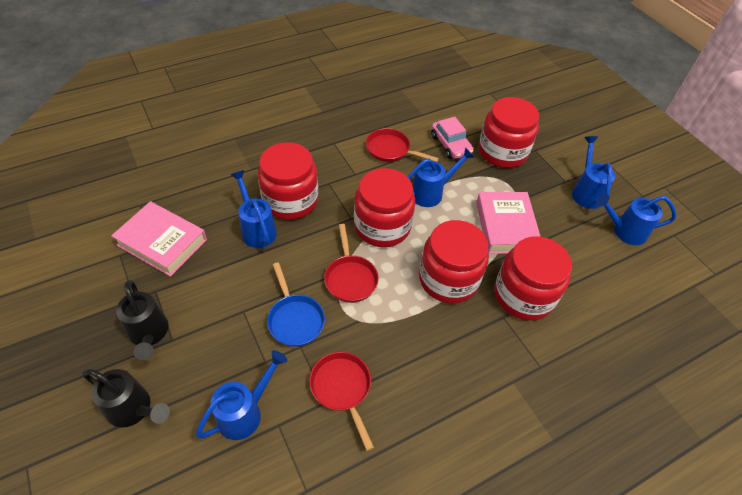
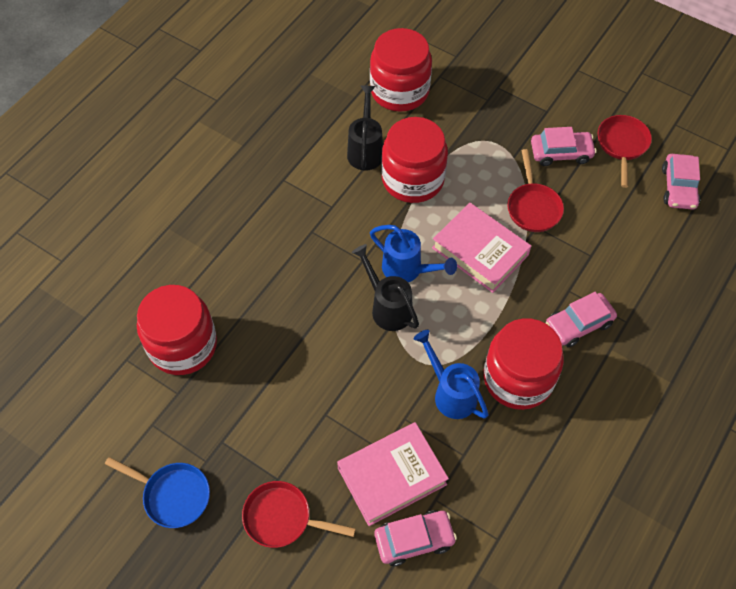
blue watering can: [196,350,287,440] [231,170,277,248] [408,147,474,207] [572,136,615,209] [595,194,676,245] = 5 -> [370,225,457,282] [413,330,489,419] = 2
pink car: [431,117,474,159] = 1 -> [374,511,457,566] [531,127,597,166] [546,292,617,347] [662,154,700,210] = 4
red jar: [258,142,318,220] [354,168,415,247] [419,220,489,303] [479,97,539,168] [494,236,572,320] = 5 -> [137,285,217,375] [370,28,432,112] [381,117,448,203] [484,318,564,410] = 4

